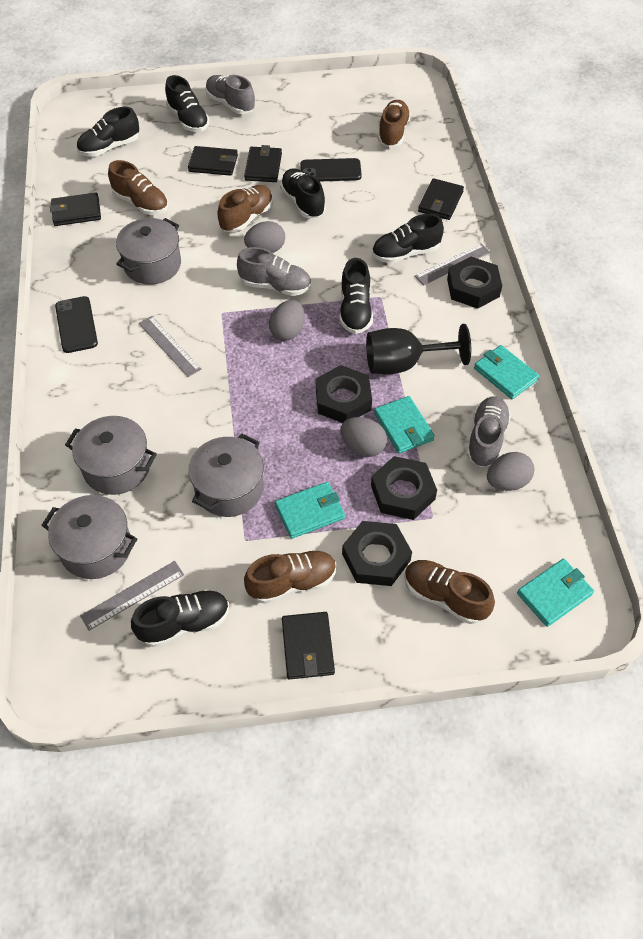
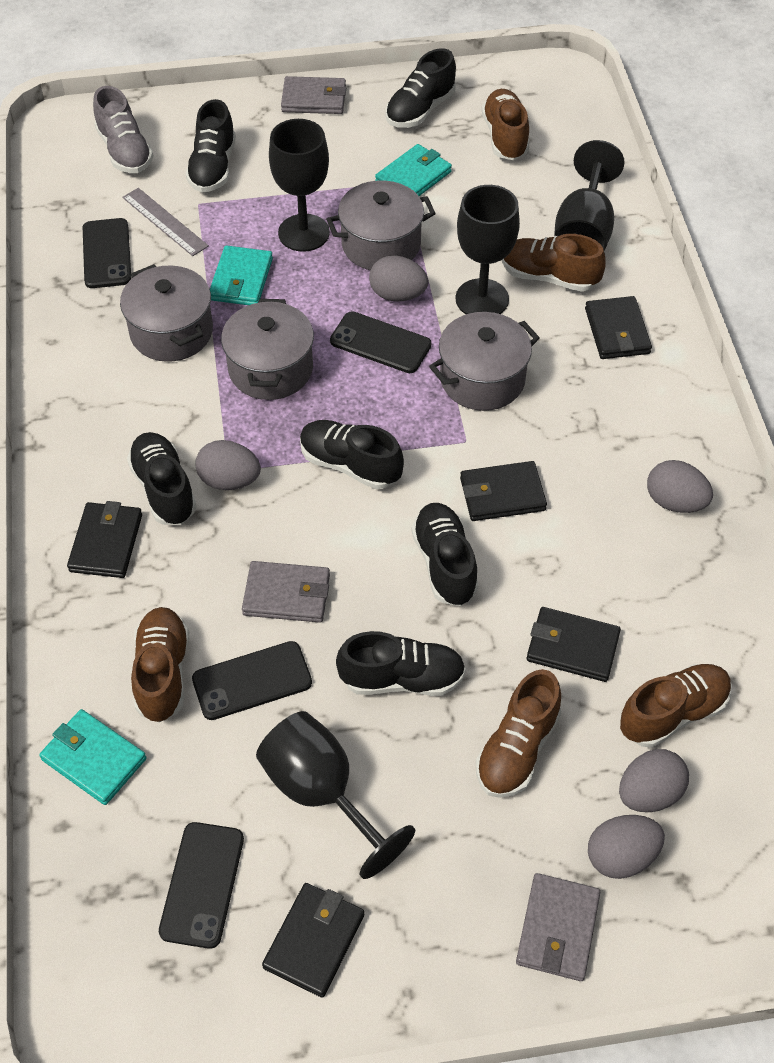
black goblet: [366,324,471,374] = 1 -> [256,711,415,879] [269,119,330,252] [456,185,520,314] [554,140,625,250] = 4
black nut: [316,365,372,423] [342,521,412,586] [371,456,437,520] [447,257,502,309] = 4 -> none = 0
black phone: [55,296,98,353] [300,158,362,181] = 2 -> [83,218,132,288] [159,822,244,949] [192,641,312,720] [330,311,431,373] = 4
grey egg: [244,221,285,253] [269,300,305,341] [341,417,387,457] [487,452,534,491] = 4 -> [195,440,261,490] [369,256,428,302] [588,815,665,879] [619,749,689,812] [647,460,713,513] = 5
grey ruler: [80,561,184,631] [139,316,201,377] [415,244,490,285] = 3 -> [122,188,209,256] = 1
grey shoe: [205,75,255,114] [237,247,311,296] [467,397,511,467] = 3 -> [93,86,153,173] = 1
grey wallet: none = 0 -> [242,561,330,623] [281,76,346,114] [516,873,600,981] = 3
turquoise wallet: [275,482,345,539] [374,396,435,453] [474,345,539,399] [517,559,594,627] = 4 -> [39,709,147,805] [210,245,273,305] [375,144,452,196] = 3

